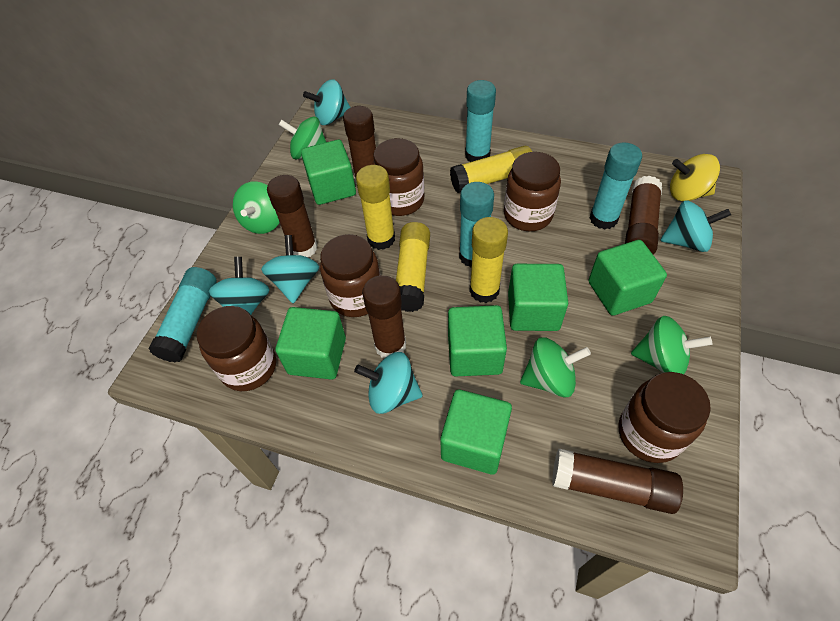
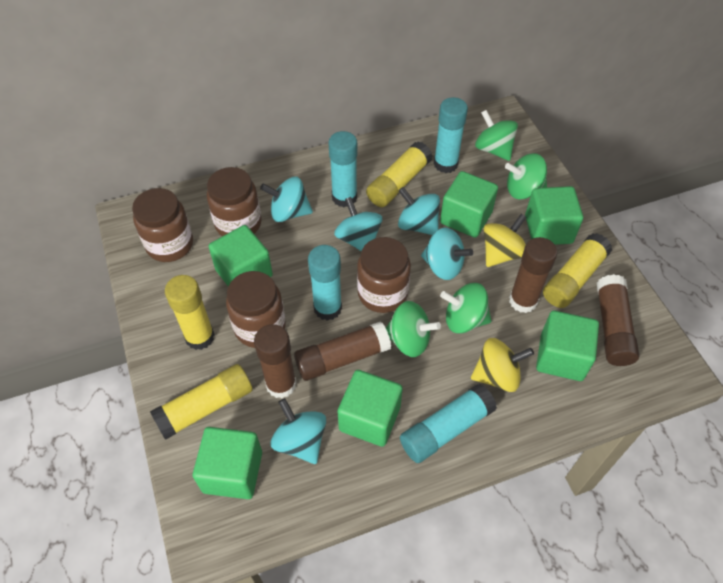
brown glue stick: [267,175,317,257] [343,106,376,185] [362,275,406,358] [552,449,683,514] [625,176,662,255] = 5 -> [254,324,296,398] [294,321,391,381] [509,237,557,313] [597,274,639,366] = 4
brown jar: [197,306,276,391] [320,234,380,317] [372,138,424,216] [504,152,561,231] [618,372,711,463] = 5 -> [132,188,193,262] [207,167,262,236] [226,271,286,348] [357,237,411,313] = 4
yellow spinning top: [670,154,720,201] = 1 -> [471,338,534,392] [484,214,526,267] = 2

